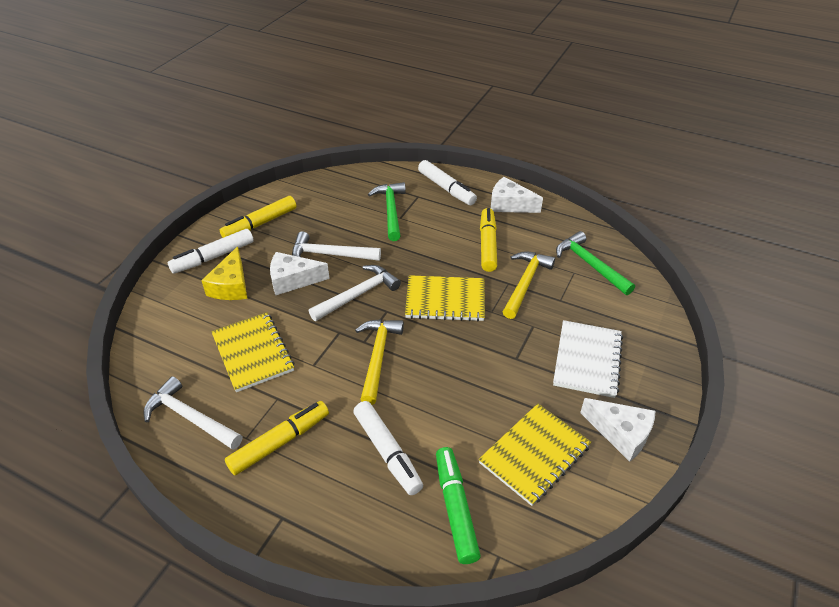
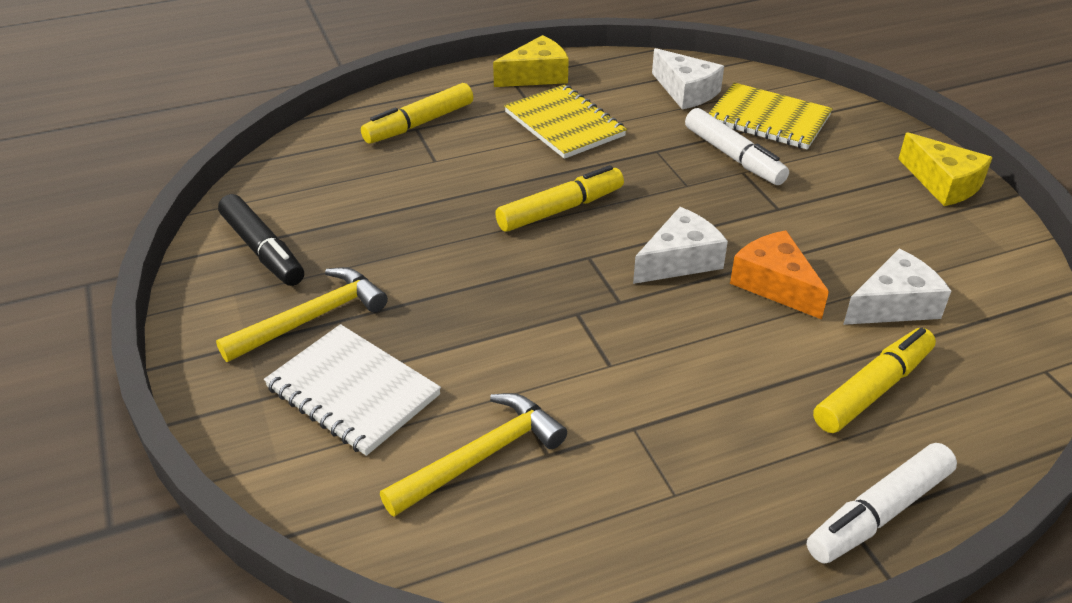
black marker: none = 0 -> [218,194,304,286] = 1
green hammer: [368,182,406,241] [556,231,635,295] = 2 -> none = 0
green marker: [436,447,481,564] = 1 -> none = 0
orange cheese: none = 0 -> [730,230,829,319] = 1
white hammer: [143,376,242,450] [292,231,381,261] [309,265,401,321] = 3 -> none = 0
white marker: [168,229,254,274] [353,401,423,495] [418,160,477,205] = 3 -> [685,108,789,185] [807,443,957,564] = 2
yellow cheese: [201,246,248,300] = 1 -> [493,35,569,87] [898,132,993,206] = 2
yellow notebook: [211,312,294,392] [405,275,485,321] [479,404,591,506] = 3 -> [504,84,627,159] [708,82,833,150] = 2

